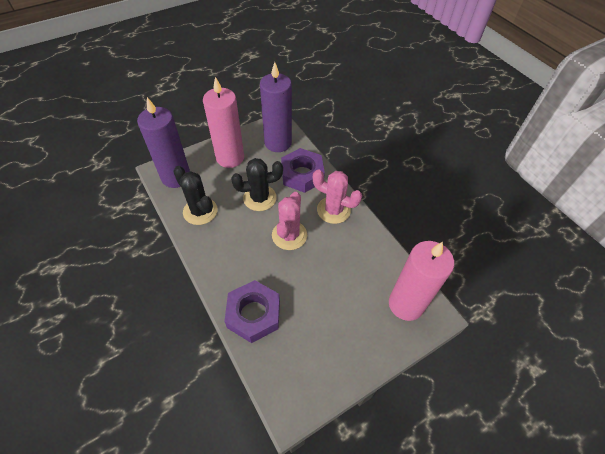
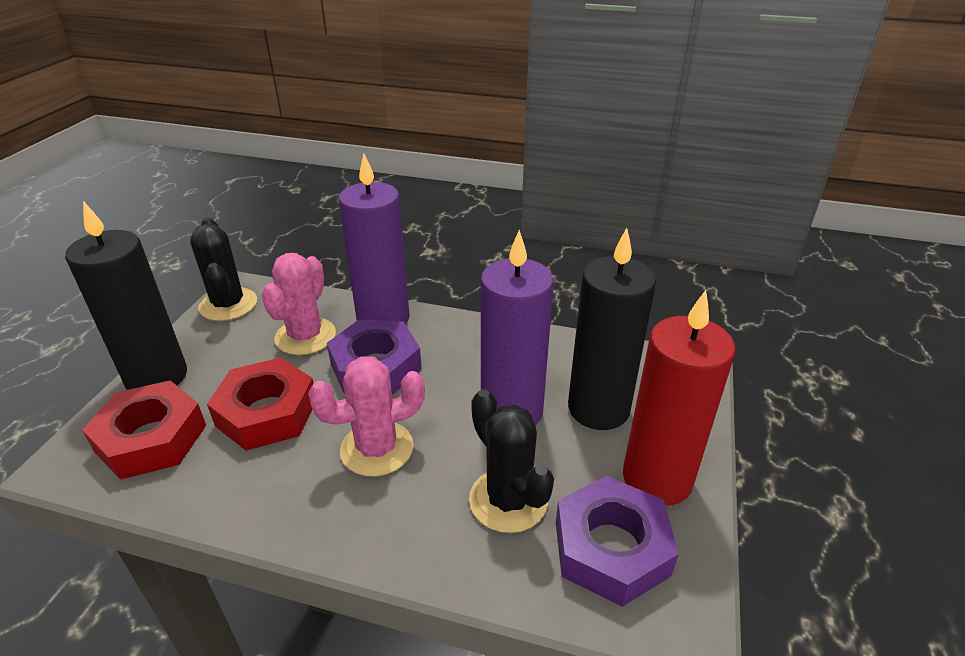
black candle: none = 0 -> [65,201,187,390] [568,228,656,430] = 2
pink candle: [203,77,244,168] [389,241,454,321] = 2 -> none = 0
red candle: none = 0 -> [623,290,736,506] = 1
red nut: none = 0 -> [82,380,206,480] [207,358,314,451] = 2

